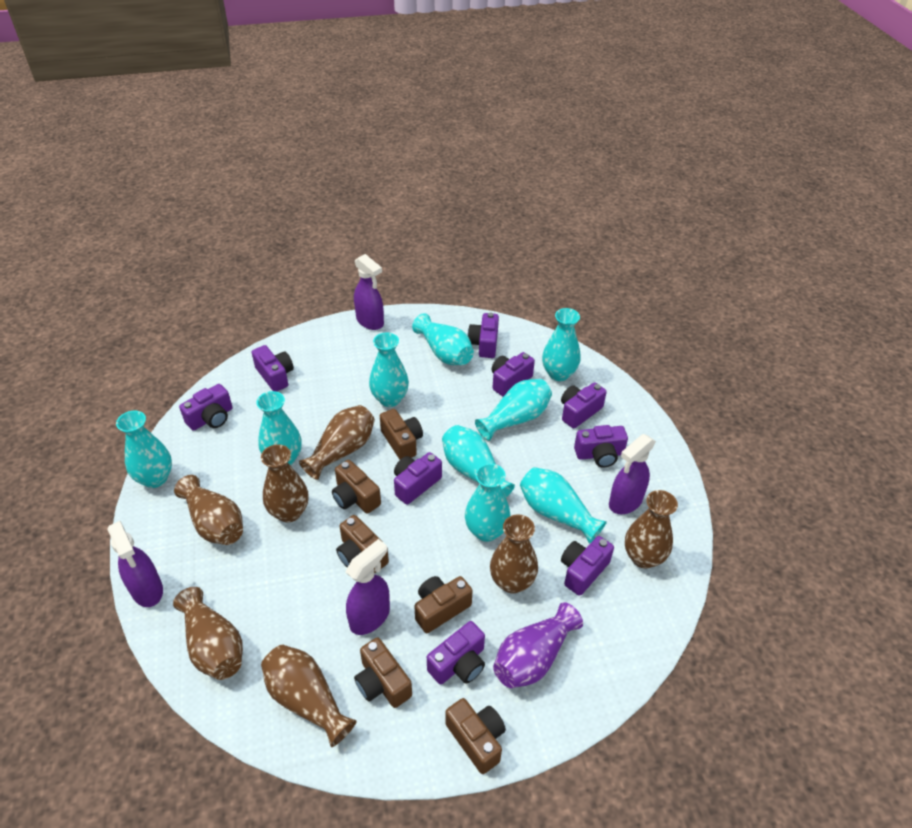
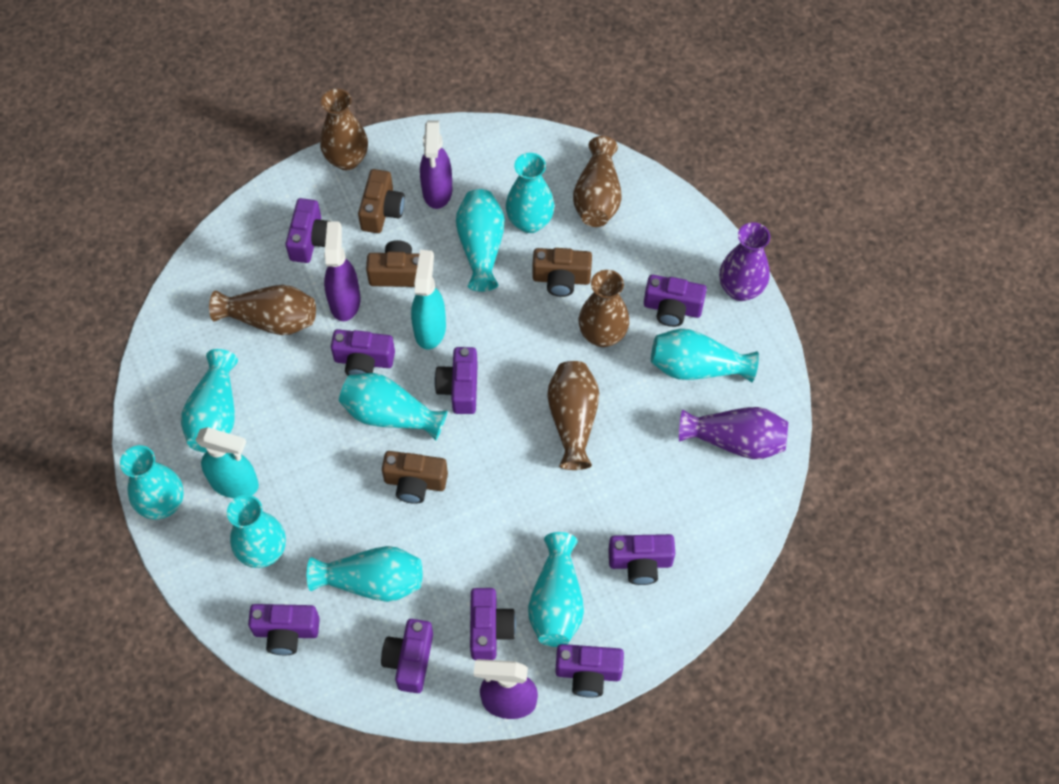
brown camera: [332,460,381,514] [336,515,389,573] [354,637,412,708] [380,409,423,460] [414,576,473,633] [445,698,506,774] = 6 -> [358,169,405,233] [366,240,419,287] [382,451,448,504] [532,248,592,297] = 4
brown vase: [173,587,243,680] [174,475,243,545] [261,444,309,522] [261,645,357,747] [299,405,375,480] [490,514,538,594] [625,490,678,569] = 7 -> [209,285,316,335] [320,89,368,170] [547,361,599,470] [573,136,622,227] [579,270,629,347] = 5
purple spray bottle: [108,521,163,607] [345,539,390,635] [354,254,384,330] [609,434,656,514] = 4 -> [324,222,360,321] [420,120,453,209] [474,659,538,719] = 3
purple vase: [493,602,583,688] = 1 -> [679,407,788,459] [719,222,770,301] = 2
turquoise spray bottle: none = 0 -> [196,427,259,498] [411,250,446,350] = 2

